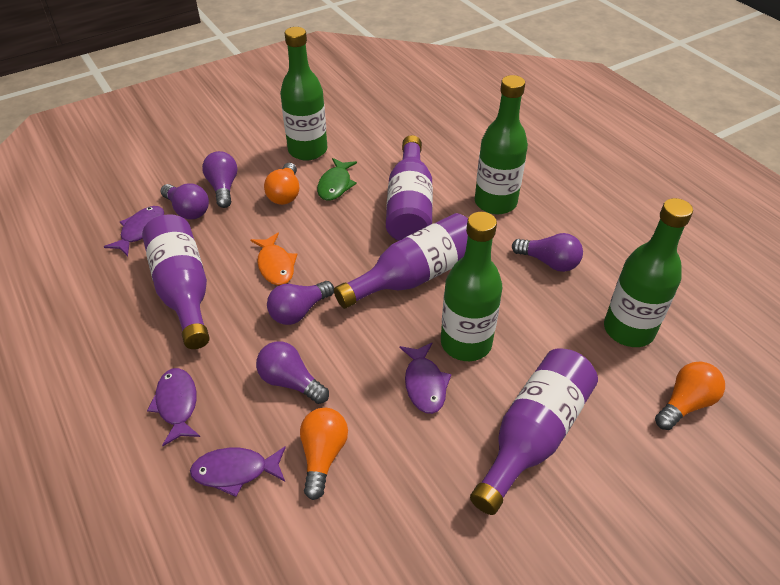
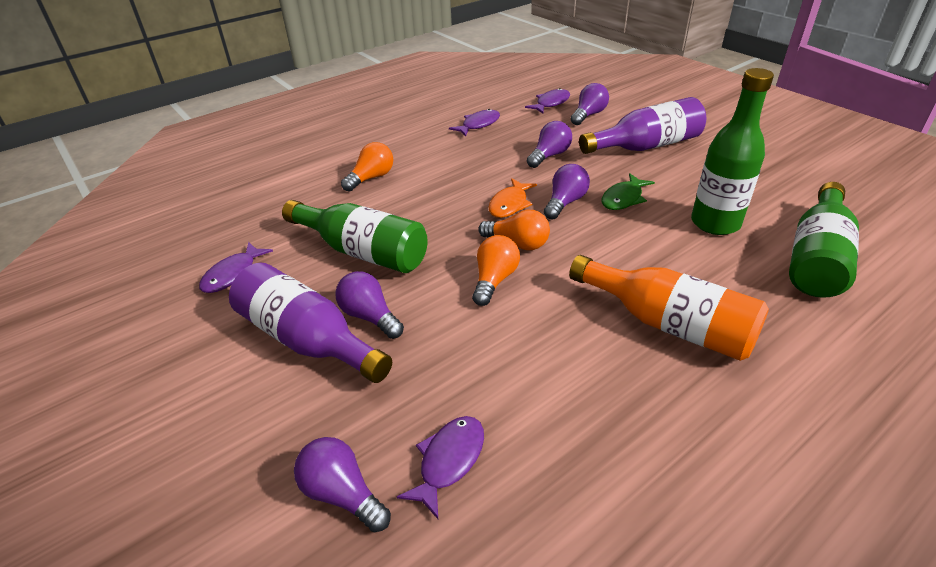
green bottle: [280,27,327,161] [441,212,502,361] [475,75,528,214] [604,198,693,347] = 4 -> [282,200,428,273] [691,68,774,235] [789,182,859,298] = 3
orange bottle: none = 0 -> [569,255,769,361] = 1
purple bottle: [142,214,210,349] [334,213,468,309] [386,135,433,241] [470,349,598,515] = 4 -> [229,263,392,383] [579,97,706,154] = 2

